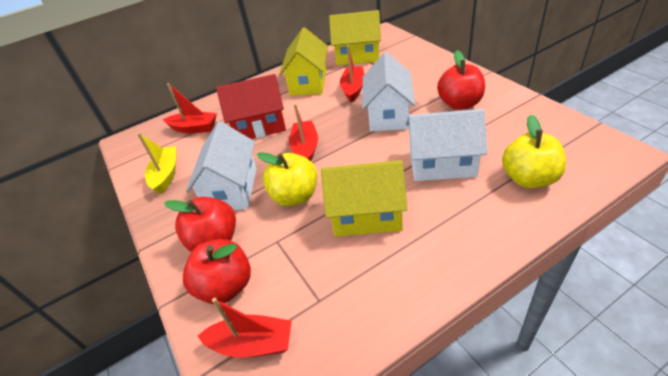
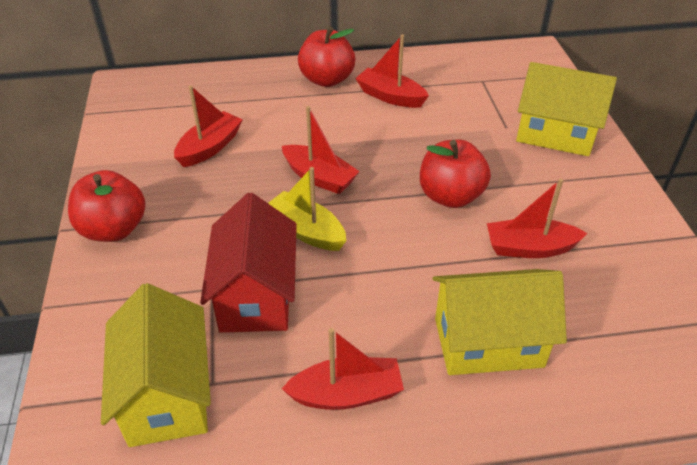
red boat: [163,83,217,133] [198,298,292,358] [289,103,318,161] [340,45,364,103] = 4 -> [174,85,243,167] [282,106,360,194] [282,328,404,410] [355,34,429,108] [487,179,588,258] = 5
white house: [186,122,257,210] [362,52,415,131] [406,109,487,181] = 3 -> none = 0
yellow apple: [257,152,318,206] [502,115,566,188] = 2 -> none = 0

